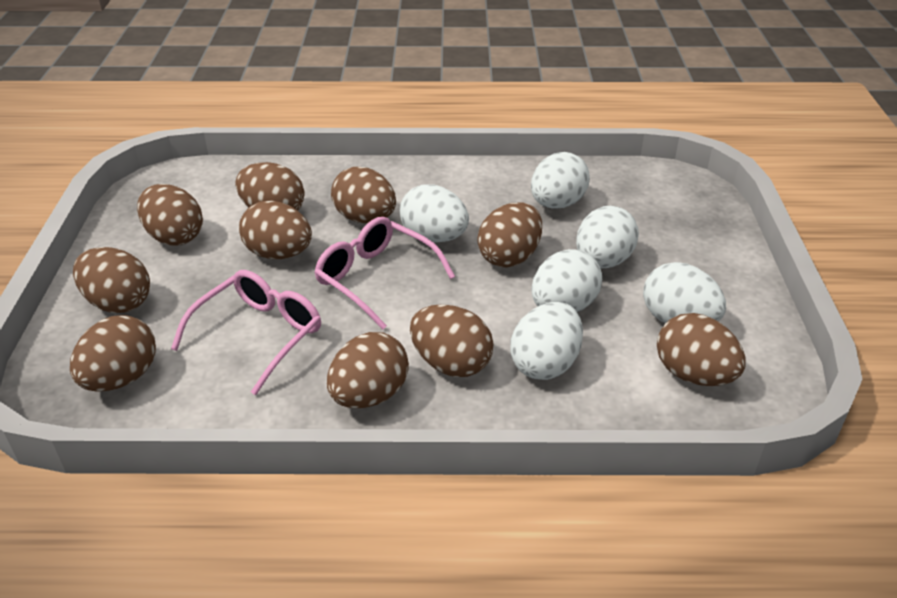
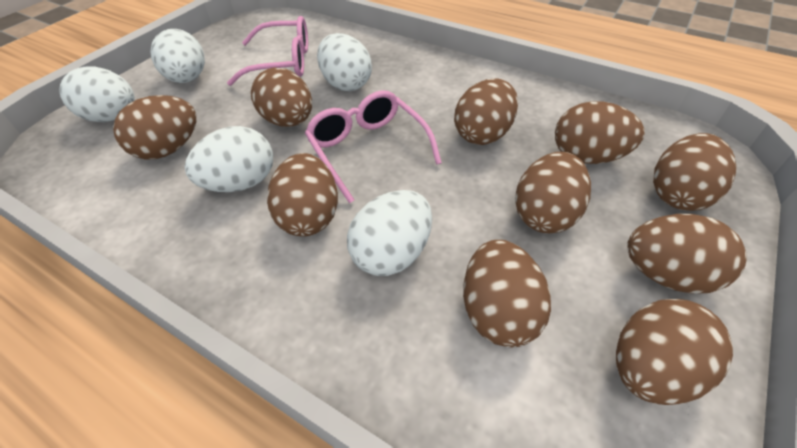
white egg: [400,184,469,242] [511,302,583,380] [531,152,590,209] [531,249,602,312] [576,206,639,269] [643,262,726,323] = 6 -> [59,66,135,122] [150,29,205,83] [185,126,273,192] [317,33,372,91] [347,190,432,276] = 5

